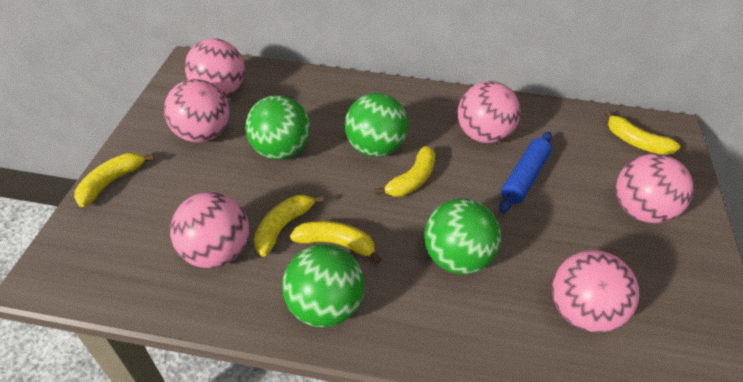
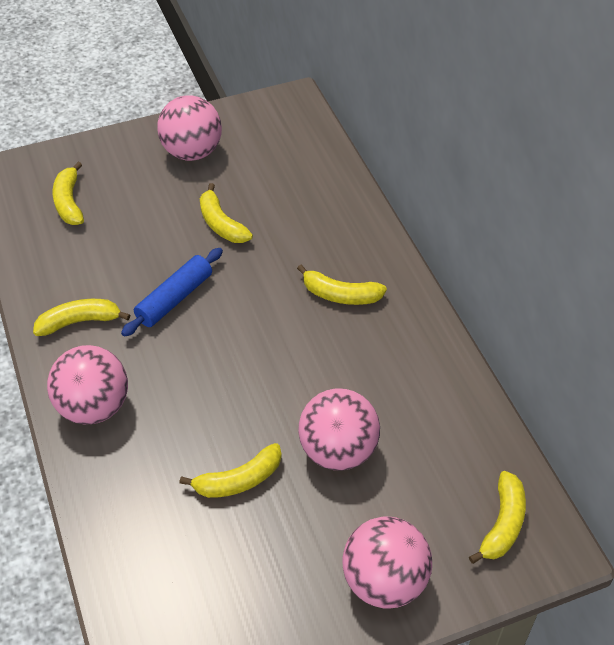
green ball: [245,95,310,160] [282,244,364,327] [345,93,408,157] [424,198,501,274] = 4 -> none = 0
pink ball: [164,79,230,142] [170,192,249,268] [185,38,245,96] [458,81,521,143] [552,250,639,333] [616,154,694,223] = 6 -> [47,345,128,424] [157,95,222,161] [298,388,380,471] [342,516,432,608] = 4
yellow banana: [74,153,154,207] [254,195,324,257] [290,221,382,264] [375,146,436,196] [605,110,680,155] = 5 -> [33,299,130,336] [52,162,84,225] [179,443,282,498] [200,183,253,243] [297,265,387,305] [469,471,526,564] = 6

